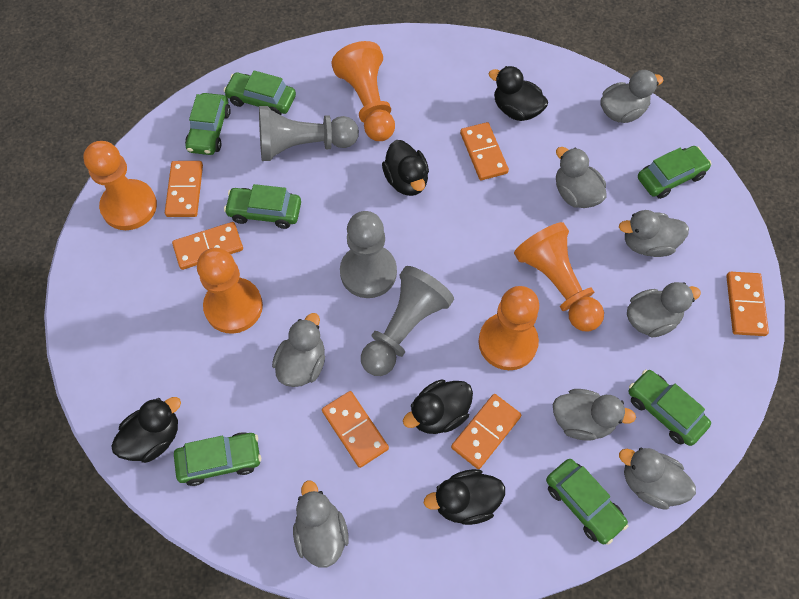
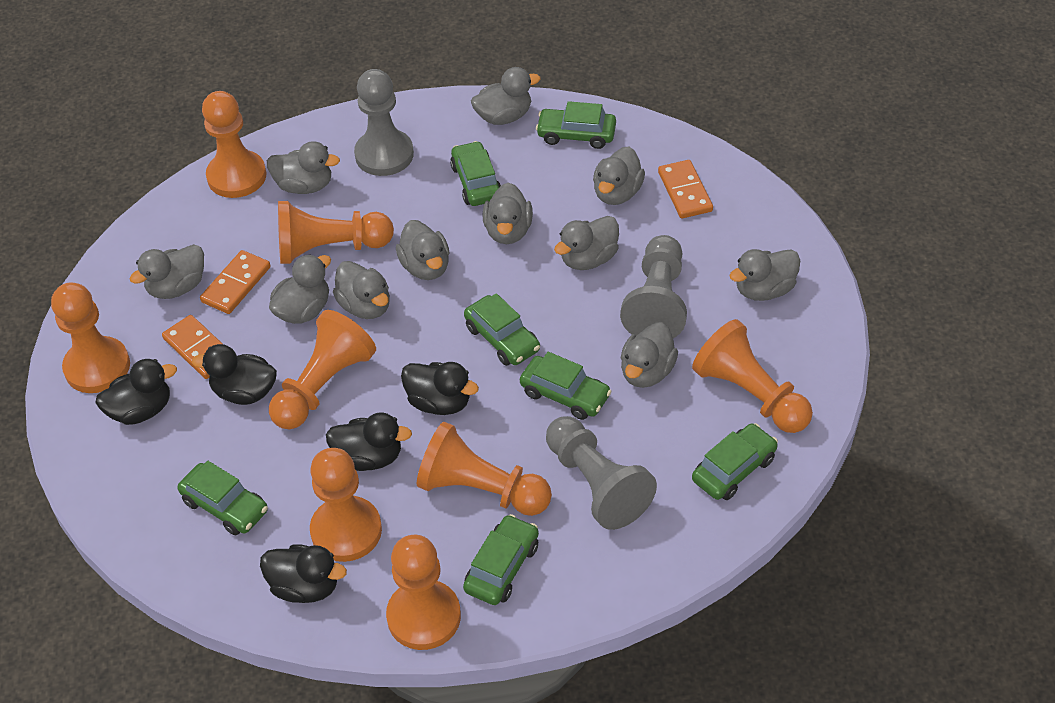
grey duck: [272,313,325,387] [293,480,349,568] [553,389,636,441] [556,147,607,208] [600,70,663,123] [619,210,689,257] [619,448,696,510] [627,282,701,338] = 8 -> [130,244,204,299] [267,141,340,194] [269,254,331,324] [333,261,390,319] [396,220,450,280] [471,67,541,125] [483,182,533,244] [554,216,619,270] [593,147,645,205] [621,322,678,388] [729,249,800,301] = 11
orange domino: [165,161,203,217] [172,222,243,270] [322,391,389,468] [451,394,521,469] [460,122,509,180] [726,272,769,336] = 6 -> [162,315,222,379] [200,250,271,314] [658,160,713,218] = 3
orange pawn: [83,141,157,230] [197,248,263,334] [331,41,395,141] [479,286,539,370] [514,222,604,331] = 5 -> [51,282,130,393] [202,91,266,198] [269,310,376,429] [278,201,394,264] [310,448,382,562] [386,535,461,650] [417,422,552,516] [692,319,813,433] = 8

